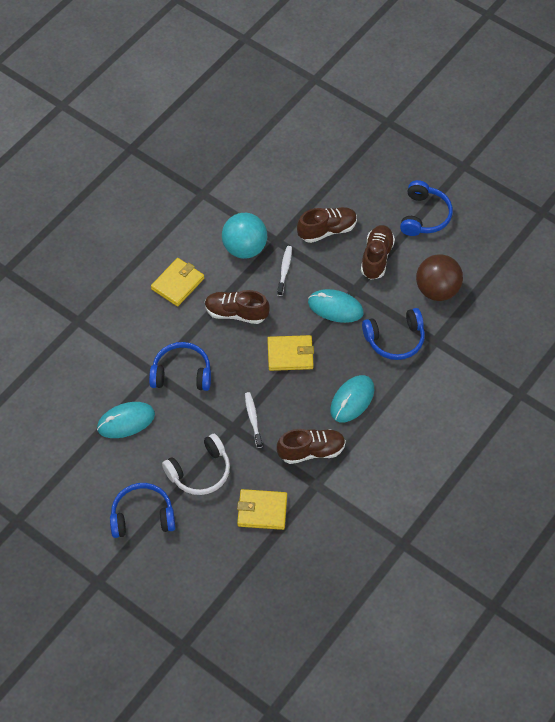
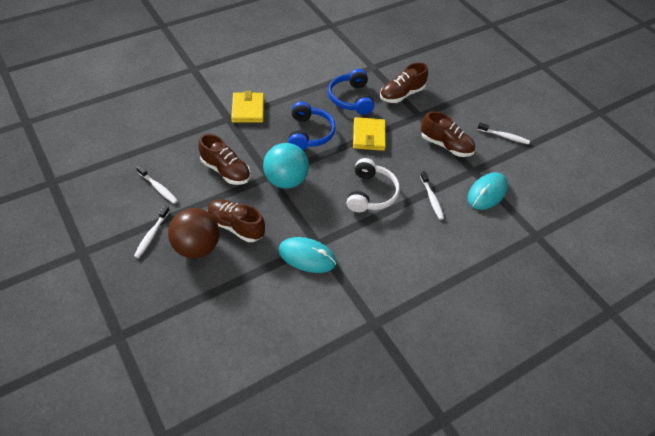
blue headphones: [110,483,175,538] [149,342,211,391] [362,308,425,360] [400,180,453,236] = 4 -> [288,102,336,150] [328,69,374,115] = 2
turquoise mouse: [97,402,155,438] [308,289,364,323] [330,375,374,422] = 3 -> [278,237,336,273] [468,172,508,210] = 2
white toothbrush: [245,392,263,448] [277,246,292,296] = 2 -> [134,205,170,258] [136,165,178,204] [420,171,444,220] [477,123,530,144] = 4
yellow wallet: [151,258,204,306] [237,489,287,530] [267,335,314,371] = 3 -> [231,91,264,123] [353,117,386,151] = 2

